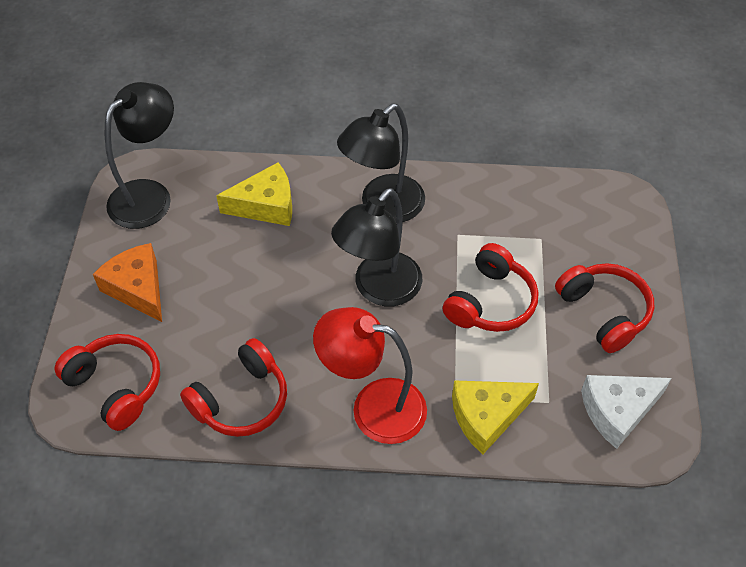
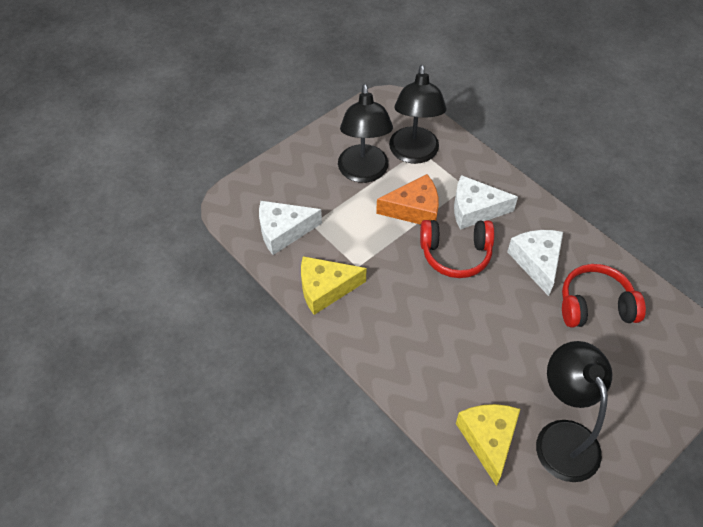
red headphones: [54,334,160,431] [180,338,287,437] [443,243,538,332] [555,263,654,353] = 4 -> [420,220,494,278] [562,264,646,328] = 2
red lamp: [313,307,427,444] = 1 -> none = 0
white cheese: [581,375,672,449] = 1 -> [259,201,322,255] [454,175,518,230] [507,230,563,296] = 3

